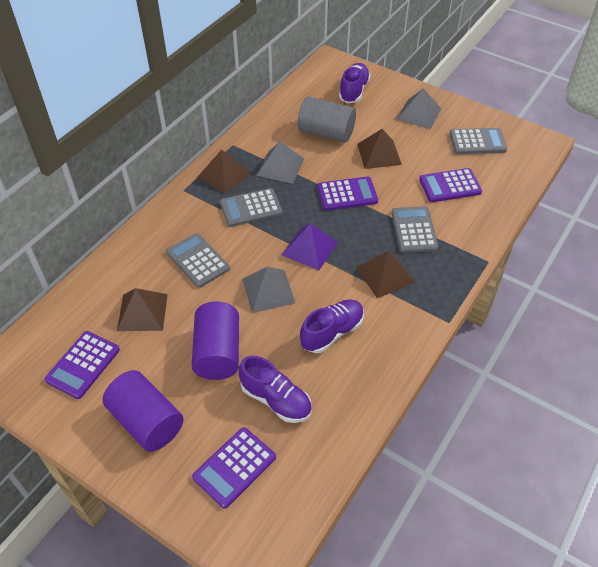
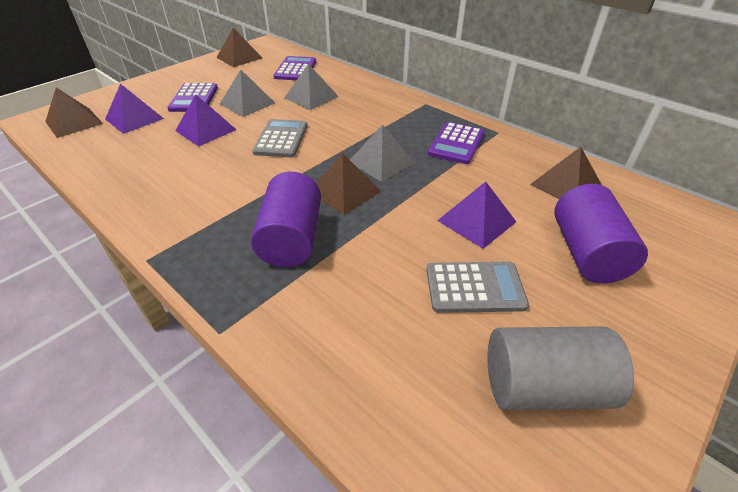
grey calculator: [166,233,230,288] [220,188,283,227] [391,206,438,253] [450,128,507,154] = 4 -> [252,119,307,157] [426,262,529,313] = 2
purple calculator: [45,331,120,399] [192,427,276,508] [317,176,378,211] [419,168,482,202] = 4 -> [167,83,218,112] [273,56,316,80] [428,122,484,164] = 3
purple pyramid: [282,224,338,270] = 1 -> [105,84,164,134] [175,95,237,147] [437,182,516,249] = 3
purple shoe: [239,356,312,423] [300,299,364,353] [339,63,371,103] = 3 -> none = 0

